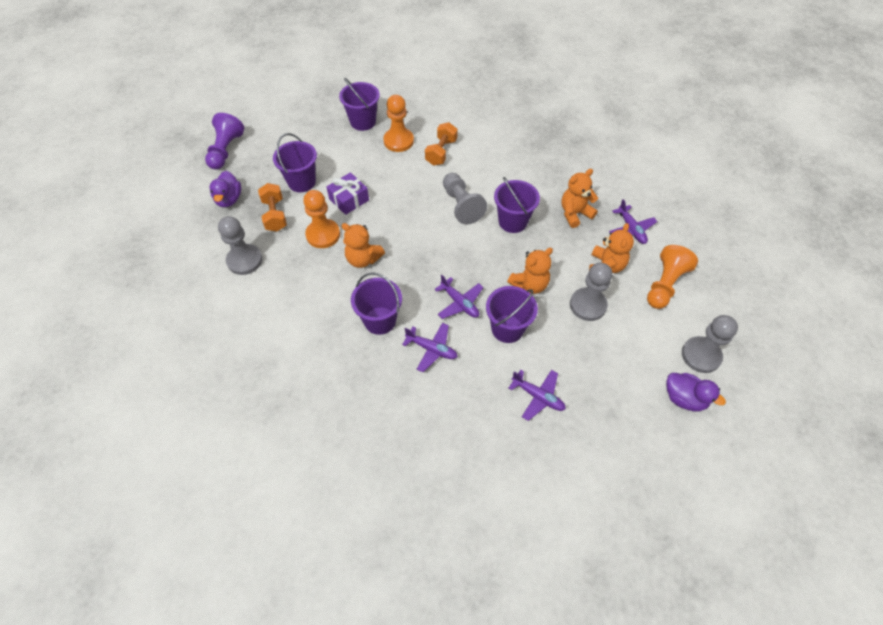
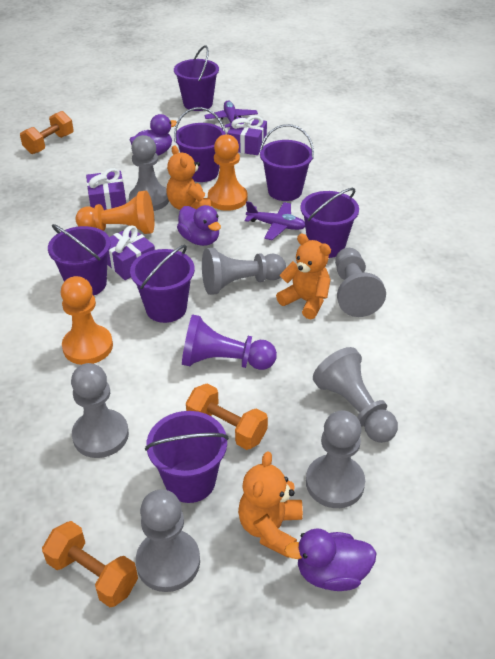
grey pawn: [218,216,262,275] [443,173,487,224] [570,263,612,321] [682,315,738,373] = 4 -> [71,363,129,458] [129,135,169,211] [136,489,200,592] [202,248,286,295] [306,411,365,508] [313,347,398,443] [335,248,386,317] = 7
orange dumbbell: [258,183,287,232] [425,122,458,166] = 2 -> [20,111,74,154] [42,521,138,607] [186,383,268,450] = 3
orange teddy bear: [341,223,385,268] [507,248,553,294] [561,169,598,228] [589,223,634,273] = 4 -> [166,145,211,210] [238,451,303,558] [276,234,331,319] = 3
purple bucket: [273,133,317,192] [339,78,380,131] [351,272,402,335] [486,286,538,343] [494,177,540,233] = 5 -> [48,224,111,296] [130,245,195,323] [145,411,229,503] [174,45,219,111] [174,107,226,182] [260,124,314,201] [300,188,359,258] = 7
purple duck: [210,171,241,207] [666,373,726,411] = 2 -> [130,114,177,155] [177,205,221,246] [284,528,376,591] = 3
purple gift: [326,172,369,215] = 1 -> [86,168,126,210] [107,226,155,280] [227,116,267,155] = 3
purple plane: [402,323,458,372] [435,275,483,319] [508,370,566,421] [609,199,657,244] = 4 -> [205,101,258,128] [244,201,305,240] = 2

